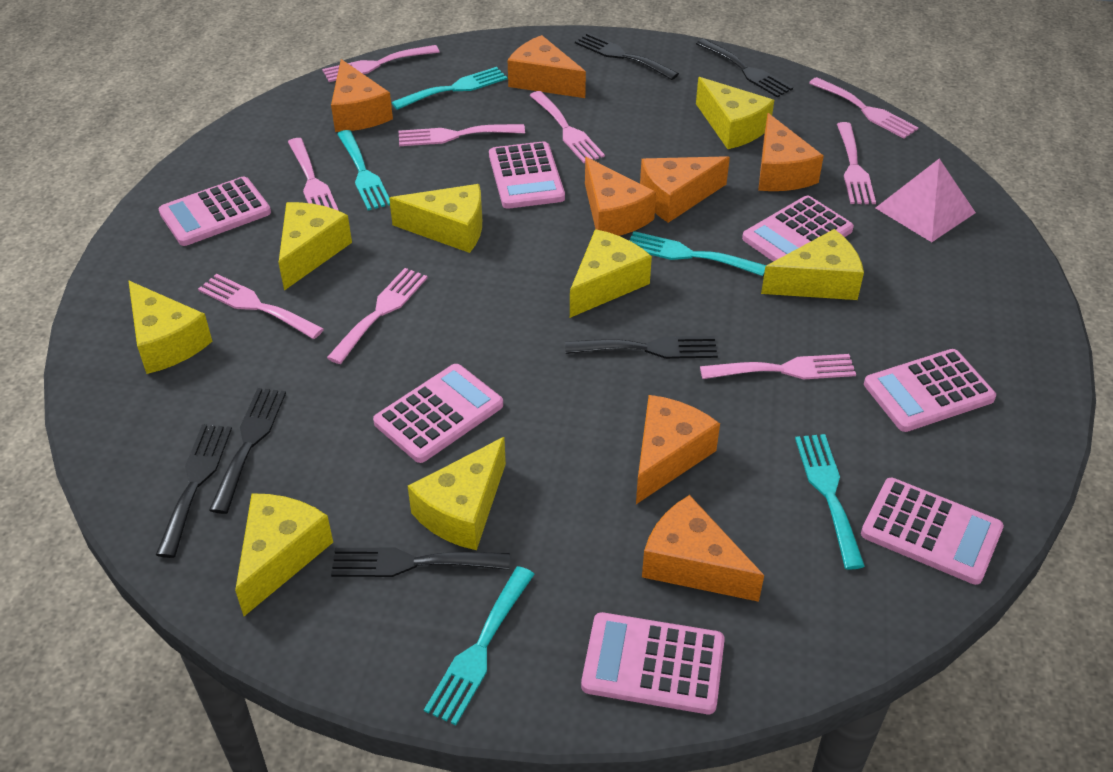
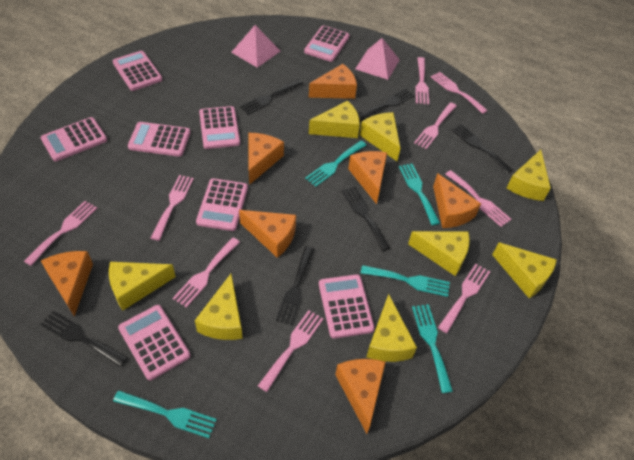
pink calculator: [159,177,271,246] [373,364,503,463] [489,141,565,209] [581,612,725,714] [742,196,854,262] [861,478,1004,585] [864,349,996,432] = 7 -> [41,117,107,161] [113,51,162,91] [118,305,190,380] [128,122,191,157] [196,178,248,231] [199,106,240,149] [304,25,350,62] [319,274,375,339] = 8
pink pyramid: [876,159,976,242] = 1 -> [231,25,280,68] [355,38,400,80] = 2

